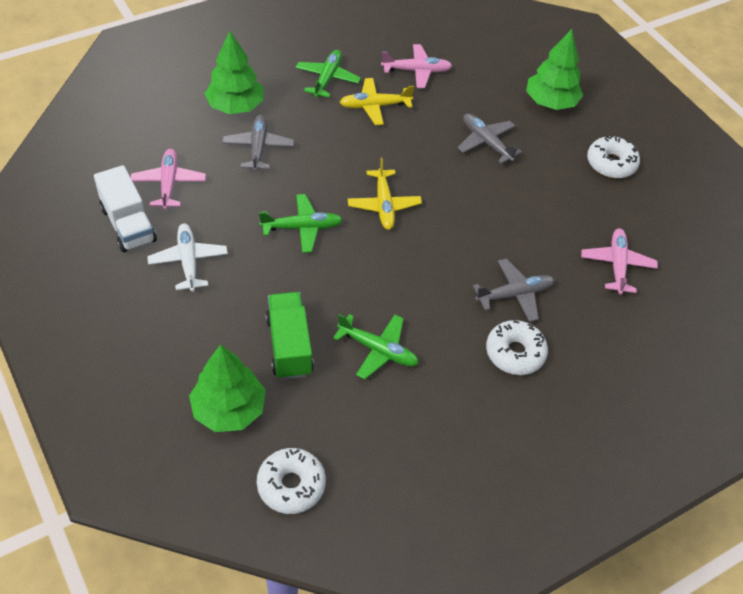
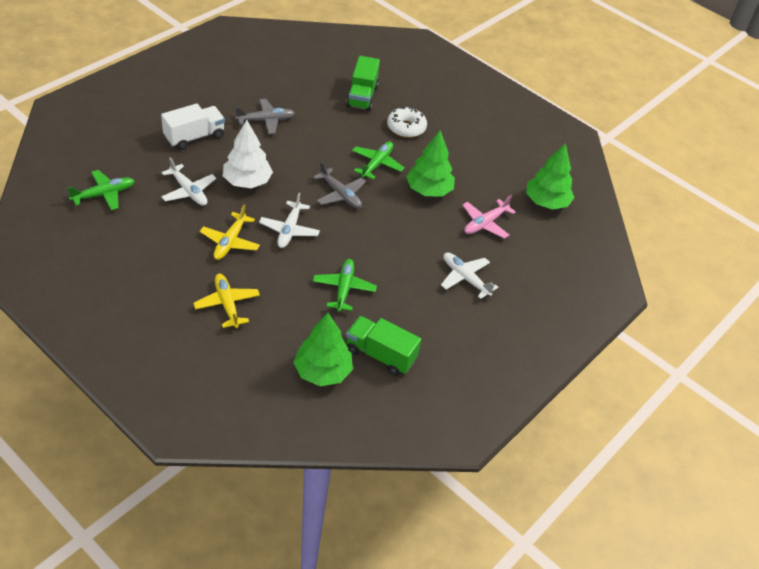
green truck: [265,292,314,380] = 1 -> [346,56,380,111] [346,316,421,376] = 2
grey plane: [222,115,294,172] [458,114,522,164] [473,258,555,322] = 3 -> [235,99,295,134] [313,161,366,208] = 2
pink plane: [131,149,206,210] [381,44,452,88] [581,228,658,295] = 3 -> [463,195,516,239] = 1
white donut: [257,448,326,514] [486,320,548,375] [587,135,640,178] = 3 -> [387,107,427,138] = 1
white plane: [147,223,228,292] = 1 -> [161,157,216,206] [259,193,320,248] [441,253,498,299] = 3
white tree: none = 0 -> [223,120,273,188] = 1

